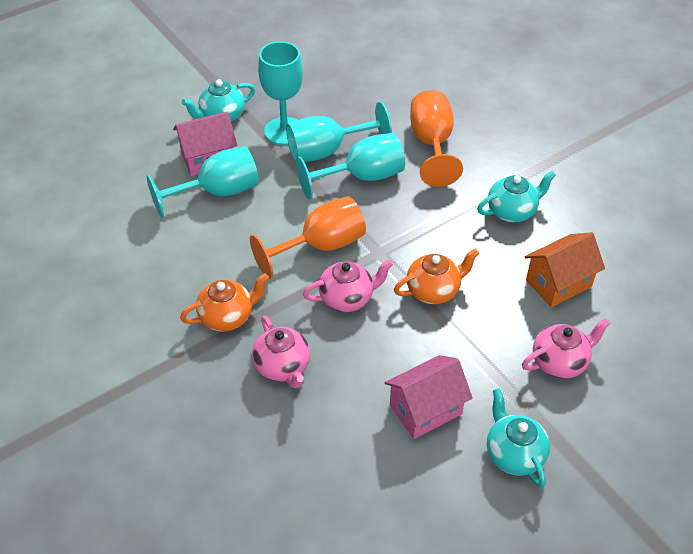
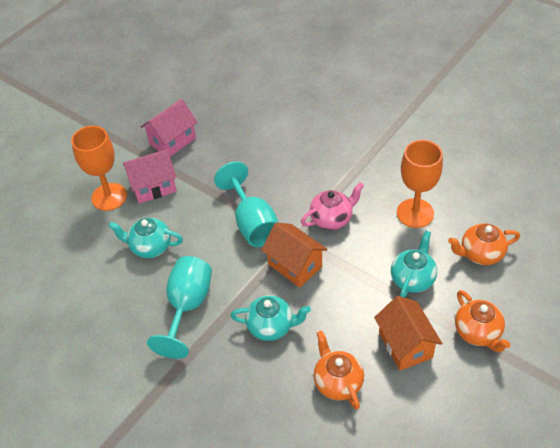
orange house: [525,232,605,307] = 1 -> [261,222,327,288] [374,296,442,371] = 2
orange teapot: [180,273,269,332] [394,248,479,304] = 2 -> [314,331,364,410] [448,223,520,265] [455,290,511,352] = 3
pink teapot: [252,315,310,389] [303,259,393,312] [522,318,611,379] = 3 -> [301,182,364,230] = 1
turquoise goblet: [146,146,259,218] [258,41,303,145] [286,102,392,162] [296,133,405,199] = 4 -> [147,256,212,359] [214,162,279,247] = 2

